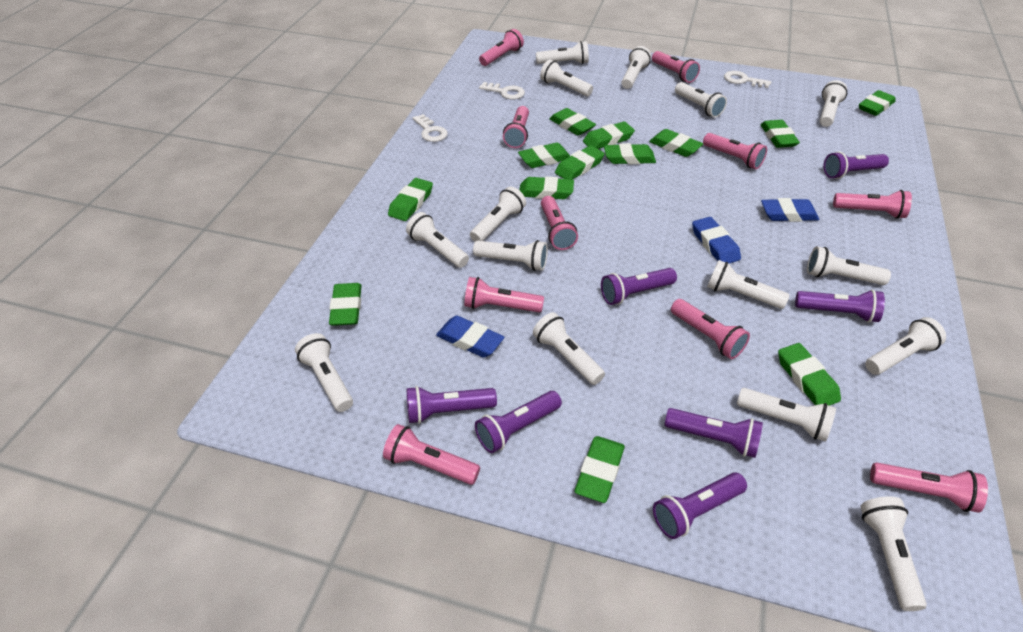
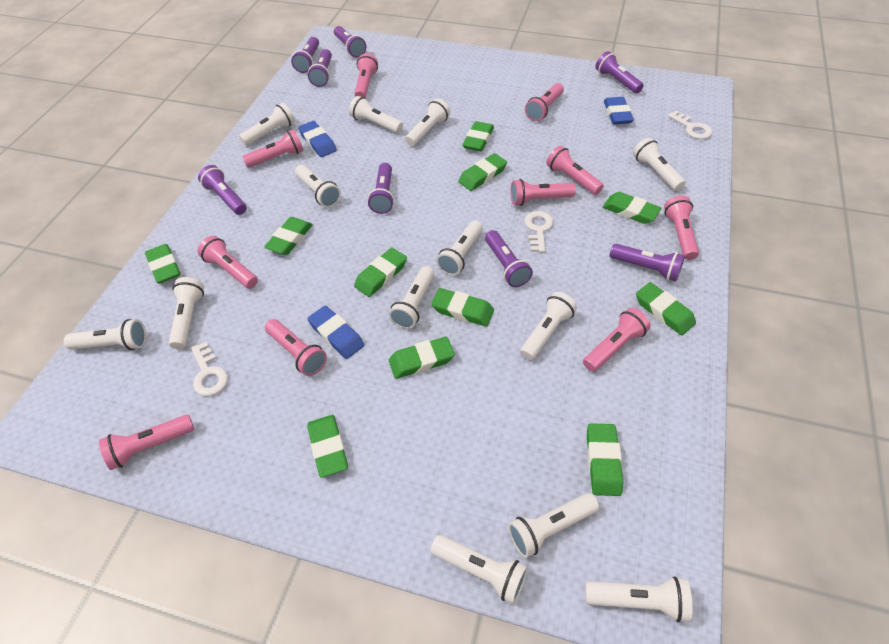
green eraser: [329,283,362,326] [388,178,433,221] [518,143,570,168] [519,176,574,199] [549,108,596,136] [555,145,605,179] [575,436,625,503] [583,121,635,149] [604,143,656,164] [649,129,703,157] [761,120,800,148] [778,343,841,406] [859,90,896,116] = 13 -> [145,244,181,284] [264,217,313,255] [307,415,348,478] [354,248,407,297] [389,337,455,379] [431,288,494,326] [458,153,507,191] [462,121,494,151] [587,423,623,496] [603,192,662,224] [636,282,696,335] = 11
purple flashlight: [407,386,497,424] [475,391,562,453] [601,268,677,305] [653,472,747,539] [665,408,763,458] [795,290,885,323] [823,152,889,179] = 7 -> [198,165,247,215] [291,37,319,73] [308,49,332,87] [334,26,366,58] [368,163,394,214] [485,230,533,287] [596,51,644,94] [610,244,685,282] = 8
white flashlight: [295,333,353,412] [406,212,469,268] [470,186,526,242] [473,240,548,271] [533,312,605,385] [536,41,589,64] [540,60,593,97] [621,46,651,89] [675,82,727,117] [707,260,790,309] [737,388,836,442] [807,246,891,285] [820,80,847,127] [861,496,927,611] [865,317,946,375] = 15 -> [64,319,147,350] [169,277,204,349] [239,103,295,146] [295,165,341,208] [349,96,403,133] [389,266,434,329] [405,98,450,146] [431,535,528,604] [436,220,483,276] [508,493,599,558] [520,292,577,360] [585,576,692,622] [633,137,686,191] = 13

